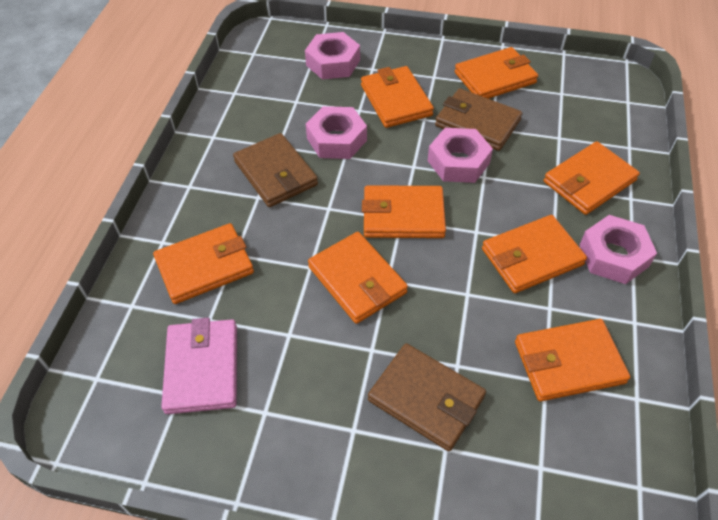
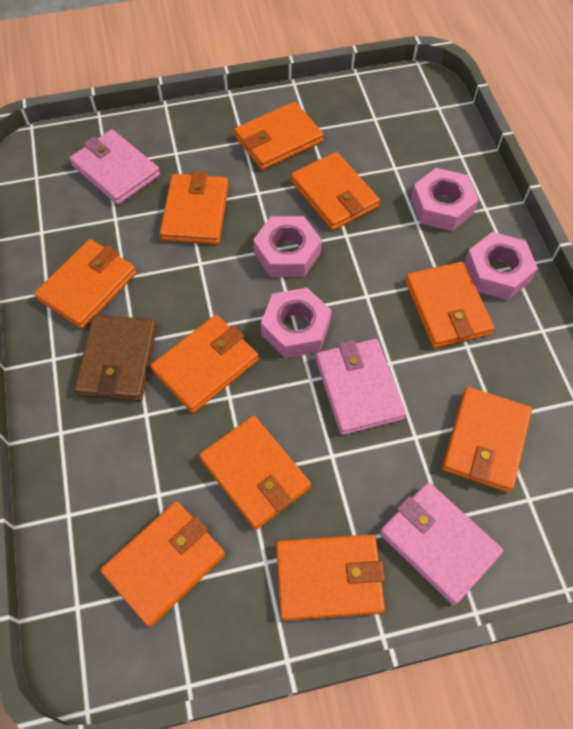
brown wallet: [233,133,318,207] [368,343,486,451] [435,88,522,151] = 3 -> [74,315,157,401] = 1
orange wallet: [153,223,254,304] [308,232,408,324] [361,66,434,128] [362,185,446,238] [455,47,538,99] [482,215,587,293] [515,319,630,401] [544,141,640,215] = 8 -> [34,239,136,329] [100,501,225,627] [150,315,258,413] [160,171,229,245] [199,416,311,530] [234,102,324,170] [276,534,385,621] [291,152,380,231] [405,261,494,348] [442,387,532,493] = 10
pink wallet: [161,318,237,414] = 1 -> [69,130,160,205] [316,339,406,435] [380,482,503,605] = 3

